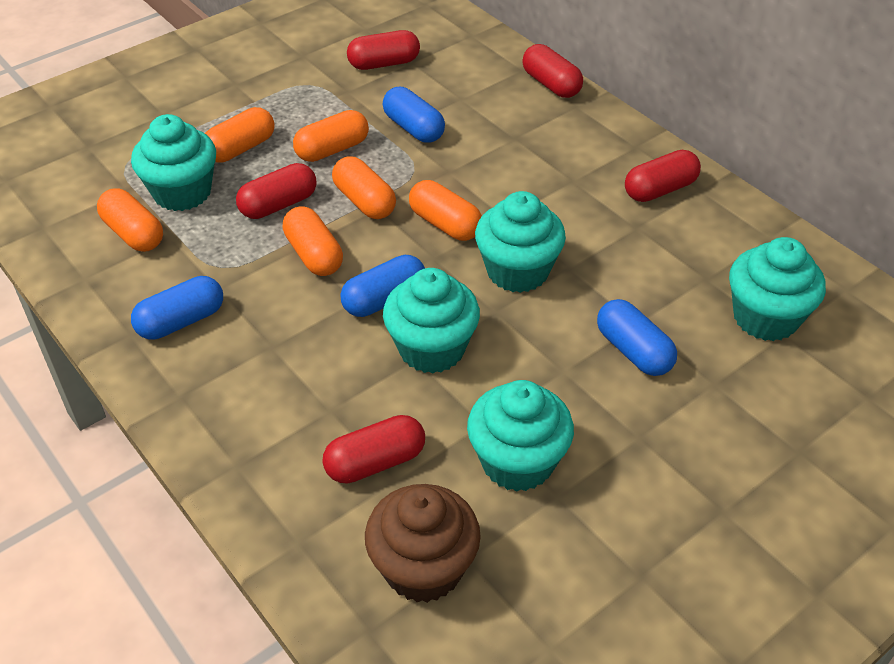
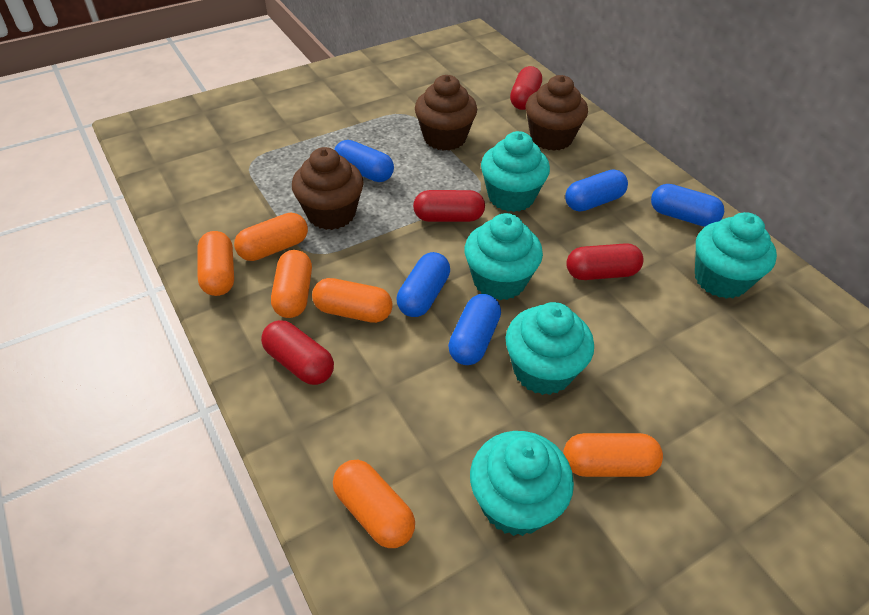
blue capsule: [131,276,223,340] [340,255,425,317] [383,87,445,143] [597,299,677,376] = 4 -> [334,140,394,182] [397,252,450,317] [448,294,501,365] [565,169,628,212] [651,184,724,227] = 5
brown cupcake: [365,484,481,603] = 1 -> [292,147,364,230] [415,75,477,151] [525,75,588,151] = 3
red capsule: [236,163,317,219] [322,415,425,484] [347,30,420,70] [522,44,583,98] [625,150,701,202] = 5 -> [261,320,334,385] [413,190,485,222] [510,66,542,110] [566,243,644,280] = 4

